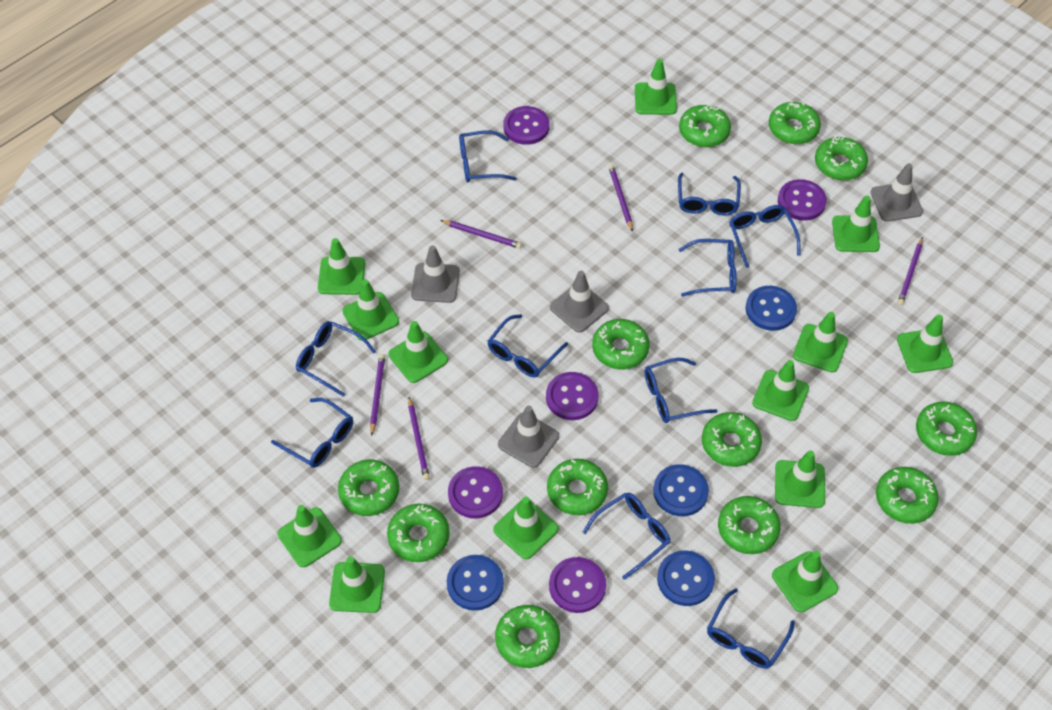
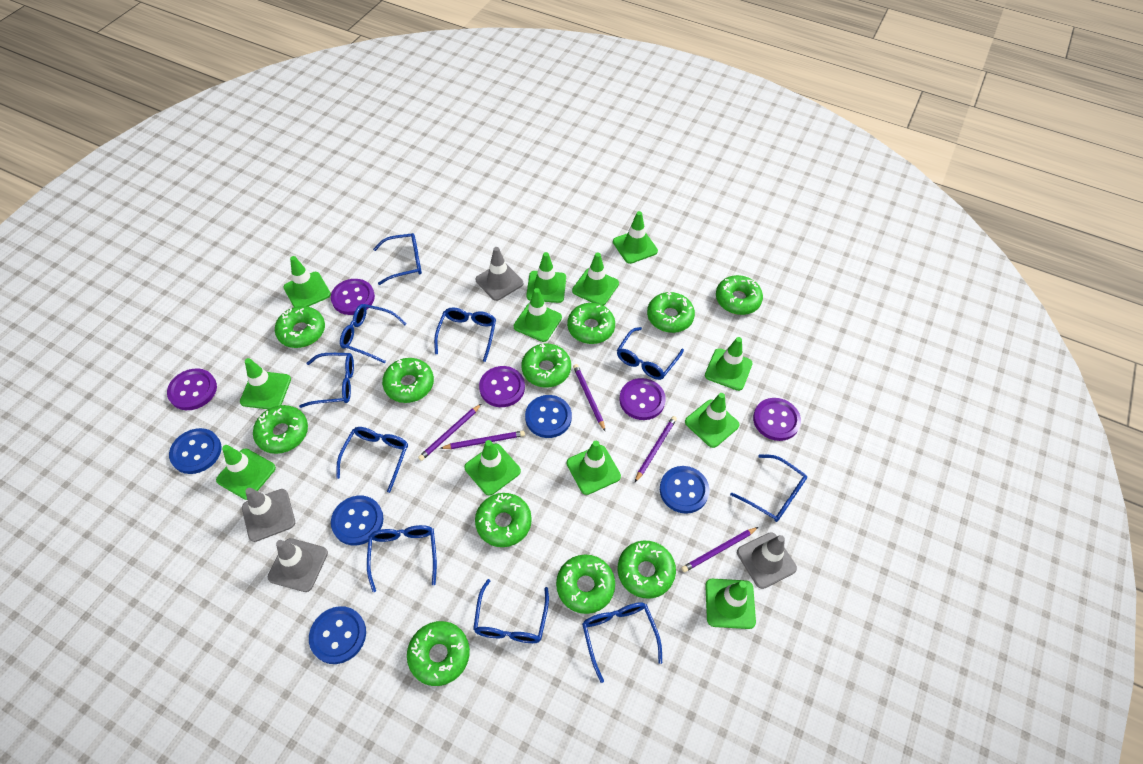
blue button: [447,555,504,611] [653,464,709,516] [657,550,715,606] [745,286,797,331] = 4 -> [169,428,222,474] [309,606,366,664] [331,496,384,545] [525,395,572,438] [660,466,710,514] = 5
green donut: [338,459,399,516] [387,504,450,562] [495,605,560,668] [547,459,608,515] [592,319,650,370] [679,105,731,147] [702,412,762,467] [718,496,781,554] [769,102,821,144] [815,137,868,181] [876,467,939,524] [916,401,977,456] = 12 -> [253,405,308,454] [275,306,325,348] [382,358,434,403] [407,621,470,686] [475,493,532,547] [521,344,571,388] [556,555,615,614] [567,303,615,344] [618,541,676,599] [647,292,695,333] [716,275,763,315] = 11
green traffic cone: [278,505,342,567] [318,238,365,295] [329,556,385,613] [342,279,399,341] [389,321,448,383] [493,497,558,559] [635,59,677,115] [752,360,809,421] [772,551,838,612] [775,450,825,508] [793,312,848,373] [832,196,880,252] [897,315,953,373] = 13 -> [216,445,276,500] [240,358,291,409] [284,256,331,307] [464,440,521,496] [514,288,562,342] [526,252,566,303] [567,441,621,495] [572,253,619,306] [613,211,658,264] [685,393,740,448] [705,337,753,391] [705,579,756,629] = 12

